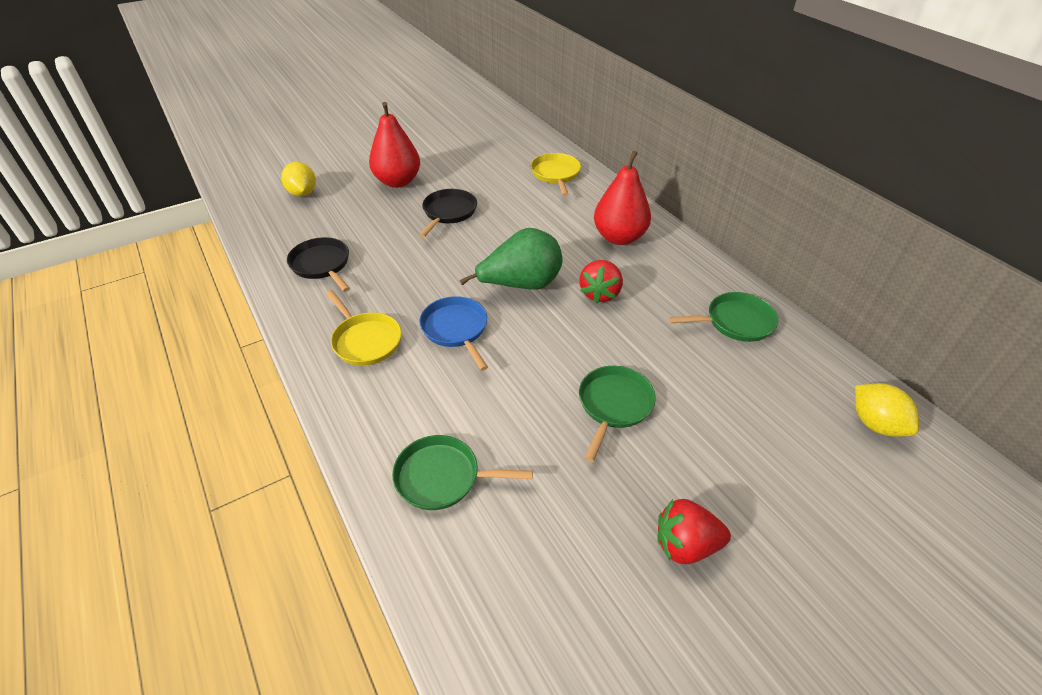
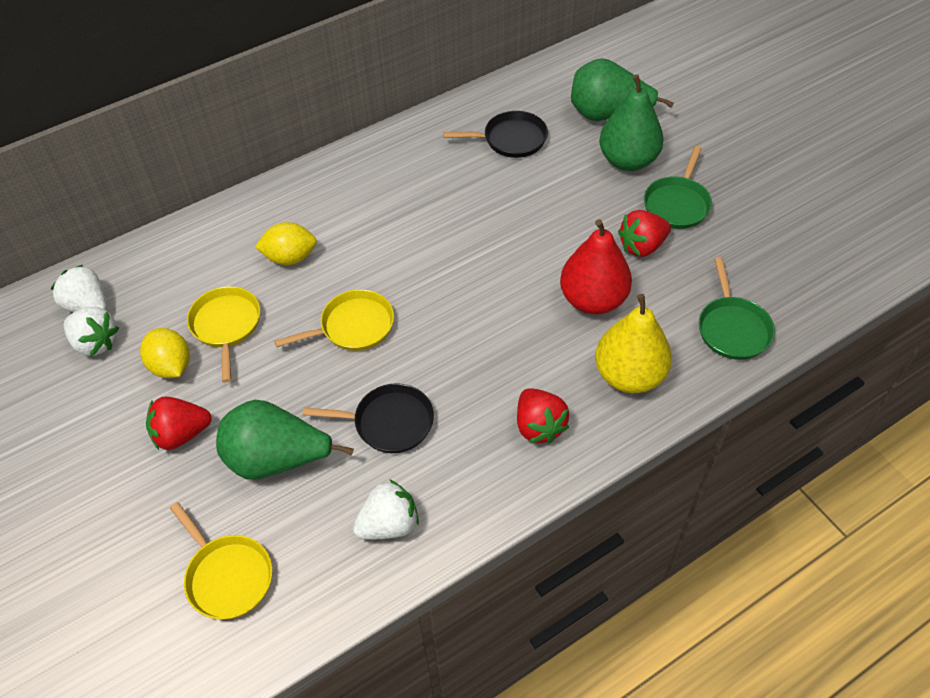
blue pan: [419,296,488,371] = 1 -> none = 0
green pan: [392,435,533,510] [579,366,656,462] [669,292,778,342] = 3 -> [644,146,712,229] [699,257,775,360] = 2
green pear: [460,228,563,290] = 1 -> [216,400,354,480] [571,58,674,121] [599,74,664,171] = 3
red pear: [369,102,420,188] [594,151,651,245] = 2 -> [560,219,632,314] = 1
red strawberry: [579,260,623,304] [657,499,731,564] = 2 -> [146,396,212,450] [517,388,569,444] [618,210,671,257] = 3
white strawberry: none = 0 -> [51,265,107,312] [64,307,119,357] [353,479,419,540] = 3
yellow pan: [326,290,402,366] [531,153,581,196] = 2 -> [170,502,272,619] [187,286,260,383] [274,289,394,351] = 3
yellow pear: none = 0 -> [595,294,672,393] = 1

